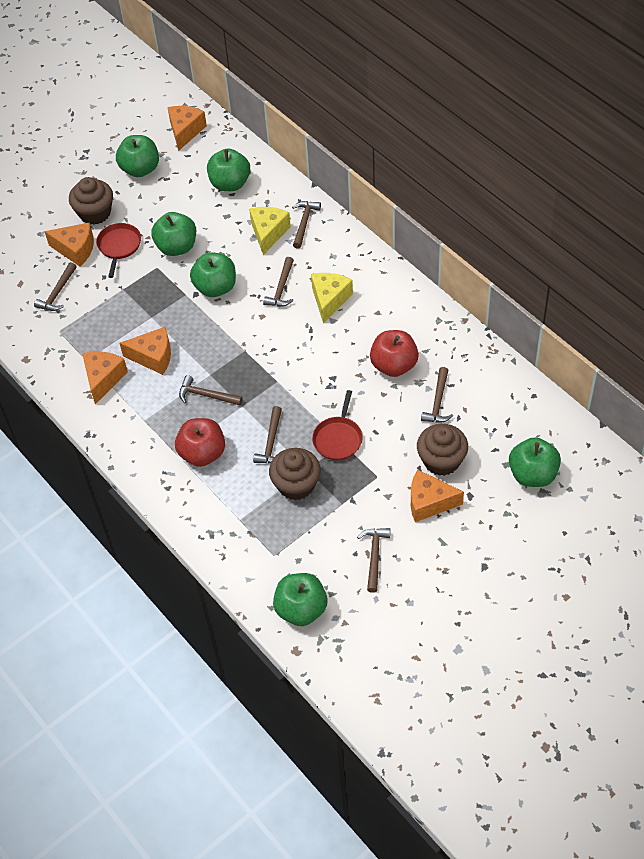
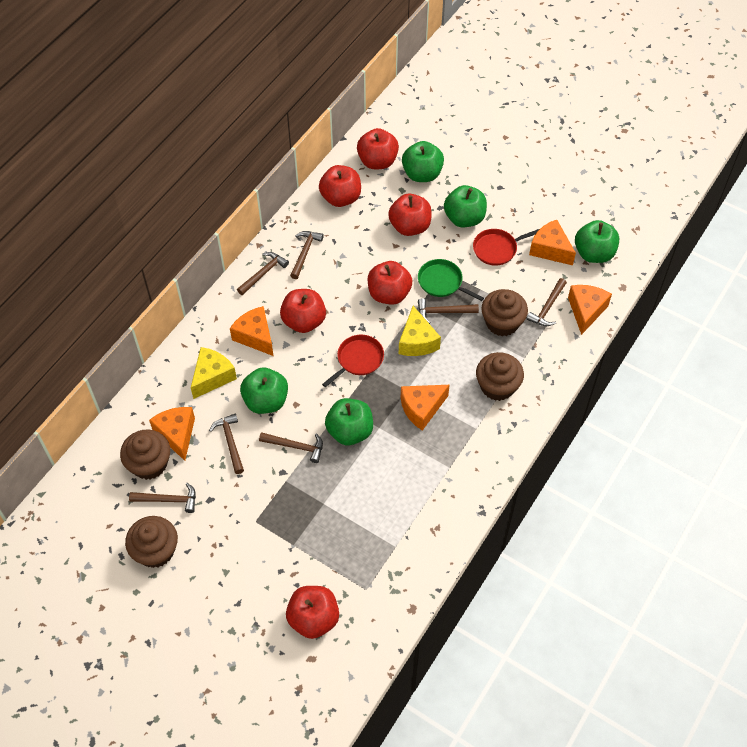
brown cupcake: [69,177,113,225] [269,448,321,500] [417,424,468,476] = 3 -> [120,429,170,480] [125,516,178,568] [476,352,524,401] [481,289,528,336] = 4
green apple: [116,135,159,177] [151,212,196,256] [190,252,236,297] [207,148,250,191] [273,573,328,626] [509,437,561,487] = 6 -> [240,368,288,414] [325,398,373,445] [402,141,444,182] [444,185,487,227] [575,220,619,263] = 5
green pan: none = 0 -> [418,259,484,301] = 1
red apple: [175,418,225,467] [370,330,419,377] = 2 -> [280,289,326,333] [286,586,339,639] [319,165,361,207] [357,128,399,169] [368,261,412,305] [388,194,432,236] = 6

